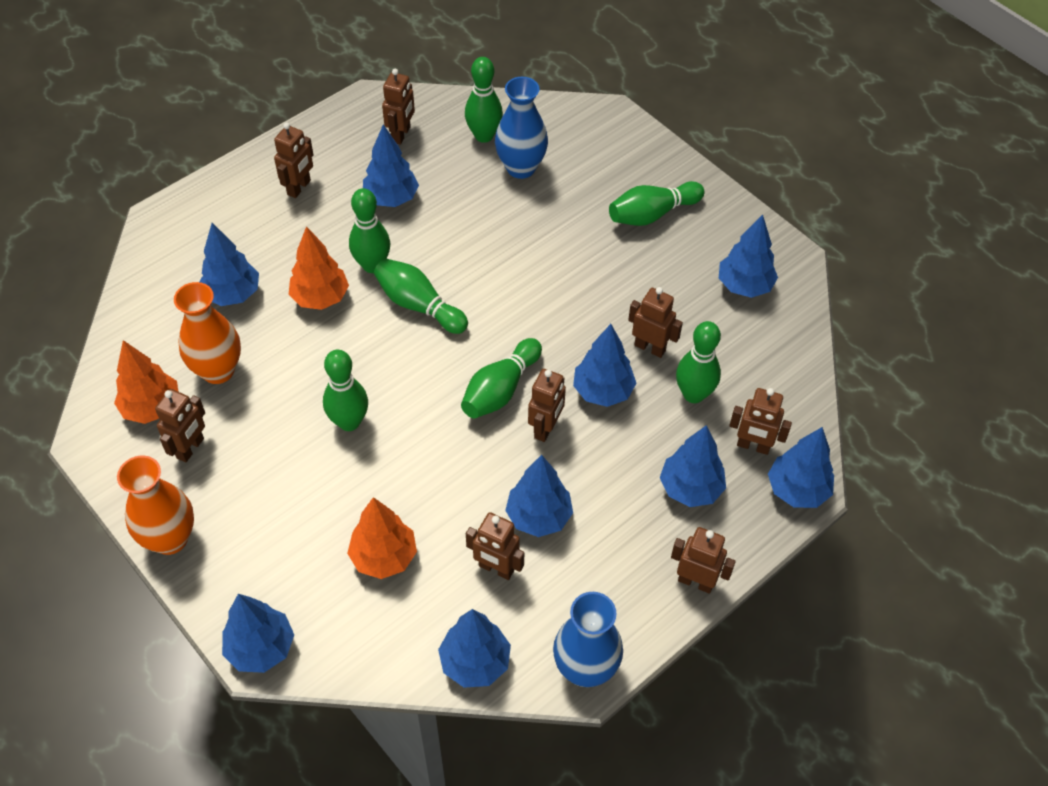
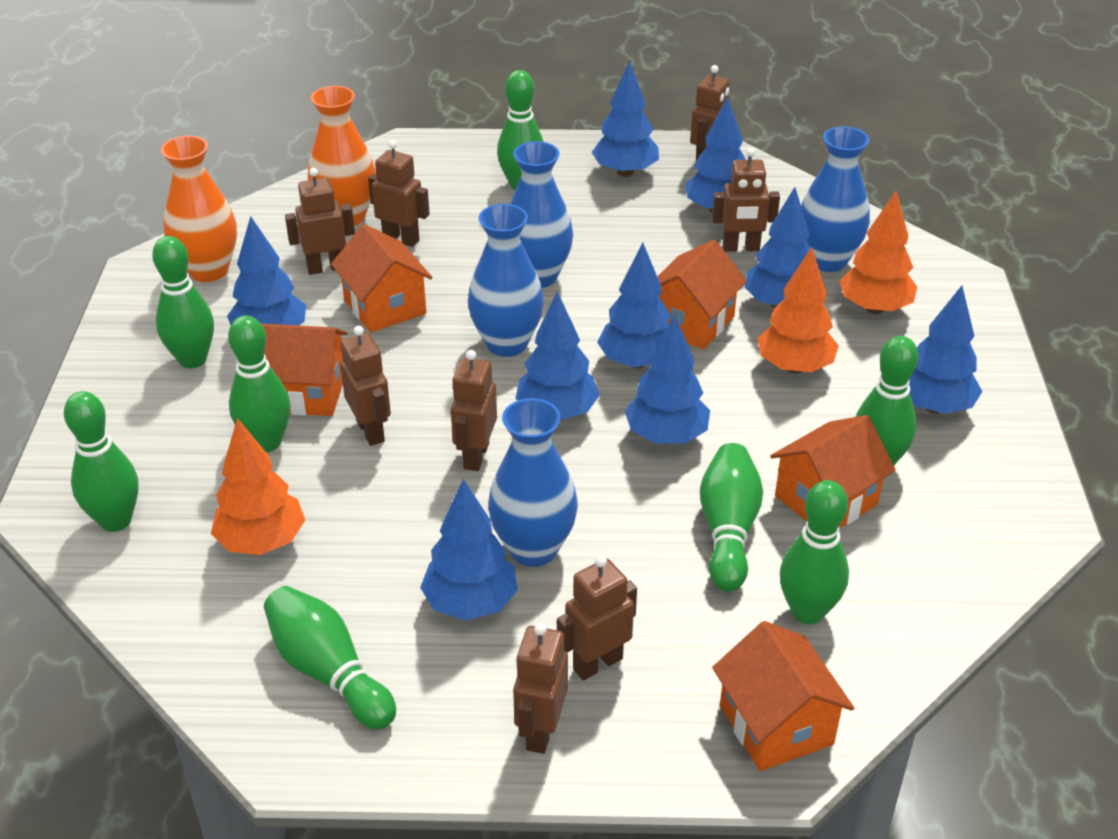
blue vase: [495,77,548,179] [553,592,623,687] = 2 -> [468,204,544,357] [488,398,578,567] [510,141,573,288] [801,126,870,272] = 4
green bowling pin: [323,350,368,431] [349,188,390,273] [374,258,468,334] [461,338,542,418] [465,57,503,143] [609,181,705,226] [676,321,721,403] = 7 -> [64,391,139,532] [152,236,214,368] [228,315,291,452] [264,586,396,730] [497,70,544,190] [700,443,763,592] [780,480,849,624] [856,336,919,465] = 8
orange house: none = 0 -> [261,324,348,416] [331,224,433,333] [657,240,747,349] [712,621,854,771] [770,415,896,529] = 5

